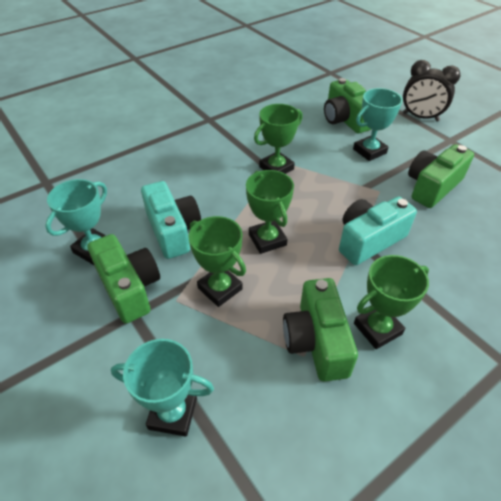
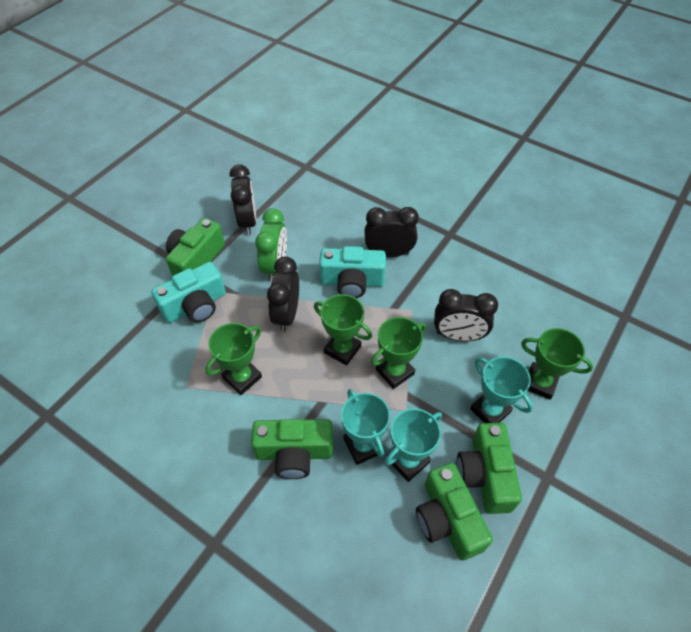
black clock: [403,60,460,122] = 1 -> [229,165,256,235] [267,257,299,332] [364,207,419,258] [434,289,498,341] = 4
green clock: none = 0 -> [255,208,287,281] = 1

